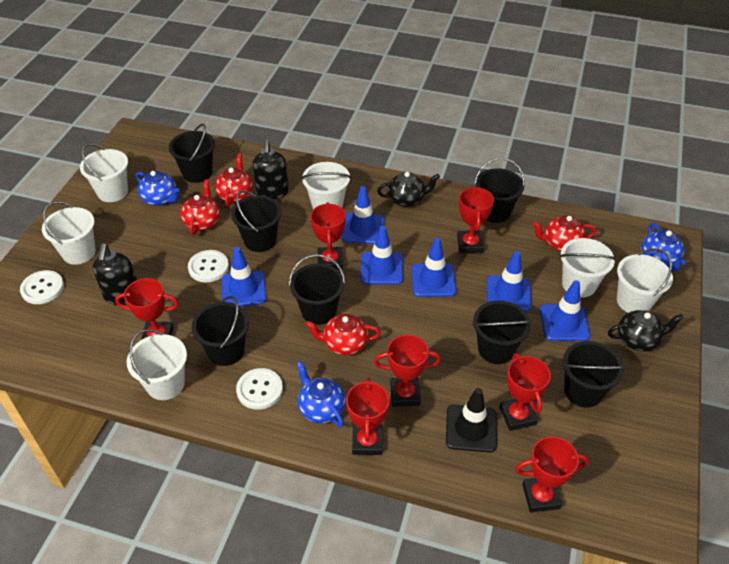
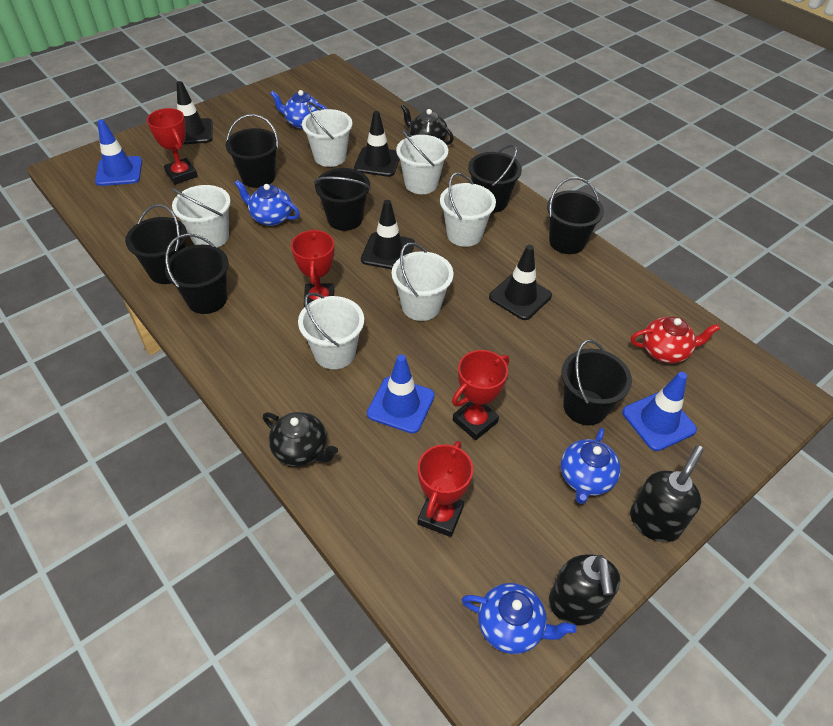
black traffic cone: [446,388,497,453] = 1 -> [177,81,213,145] [354,111,400,177] [361,200,415,269] [489,245,552,320] = 4
blue teapot: [136,171,179,206] [296,361,346,427] [641,223,685,271] = 3 -> [234,180,300,226] [270,90,327,129] [462,583,576,654] [561,428,621,504] = 4
blue traffic cone: [222,247,266,306] [341,186,384,244] [361,226,403,285] [411,238,456,297] [487,251,532,311] [540,280,590,341] = 6 -> [95,119,142,186] [367,354,435,434] [622,372,697,451] = 3
red teapot: [180,179,220,235] [215,153,253,206] [305,314,381,355] [532,215,597,251] = 4 -> [631,317,720,363] = 1
red trophy: [115,278,179,340] [310,202,346,270] [346,377,390,455] [374,335,441,407] [457,186,494,253] [499,353,551,431] [515,436,589,512] = 7 -> [147,108,198,185] [291,229,335,307] [418,441,473,537] [452,350,509,440] = 4
white button: [20,270,64,304] [188,250,229,282] [236,368,283,410] = 3 -> none = 0

